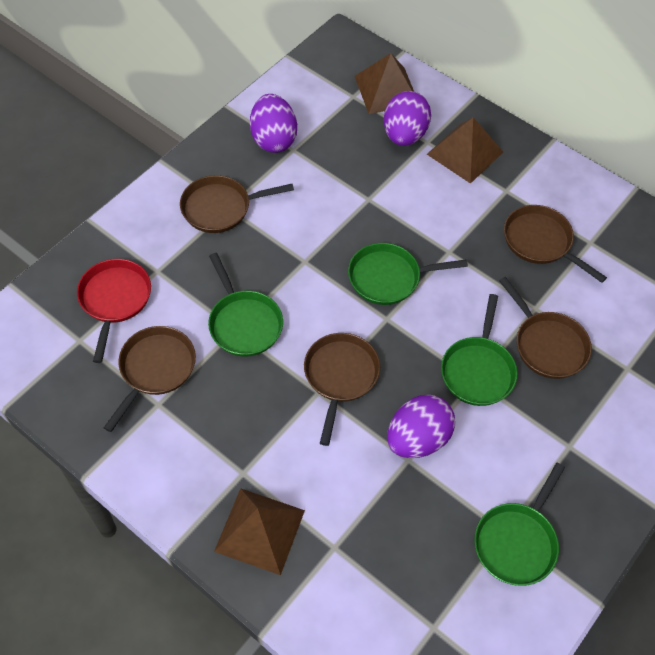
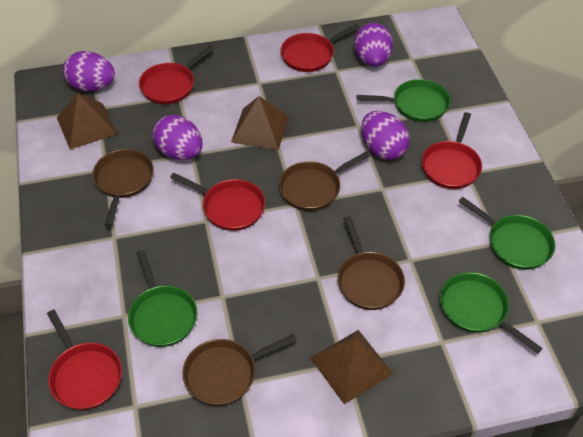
brown pan: [104,326,196,432] [180,175,294,233] [304,333,380,446] [499,277,592,379] [504,205,607,283] = 5 -> [92,149,154,227] [182,334,297,406] [279,151,370,211] [338,216,405,310] = 4
purple egg: [250,94,297,153] [384,91,431,146] [387,395,455,458] = 3 -> [63,51,115,91] [153,115,202,160] [354,23,393,67] [361,111,410,160] = 4
red pan: [77,259,151,363] = 1 -> [47,309,122,410] [139,45,214,104] [170,173,265,231] [280,24,360,72] [422,112,482,189] = 5

